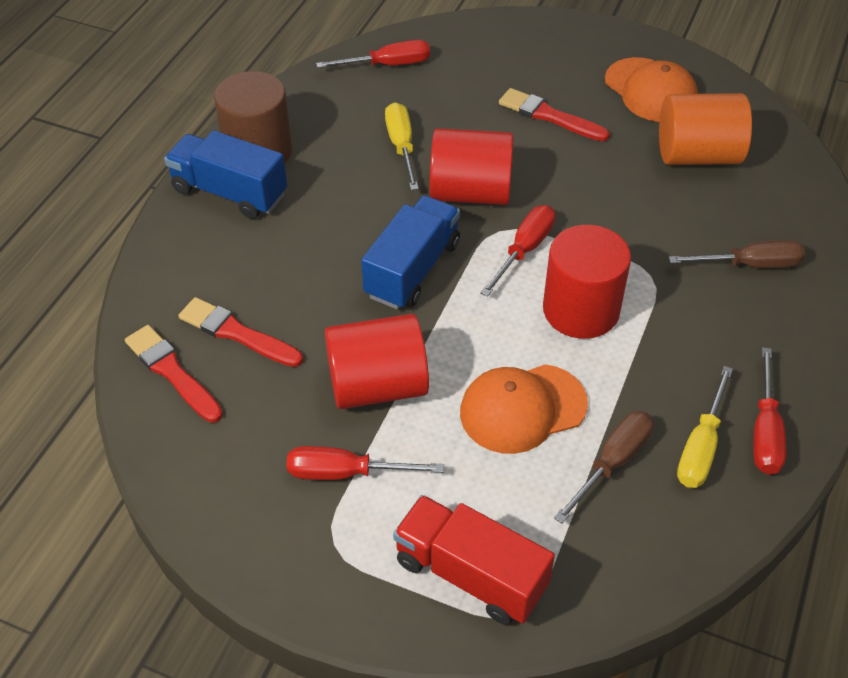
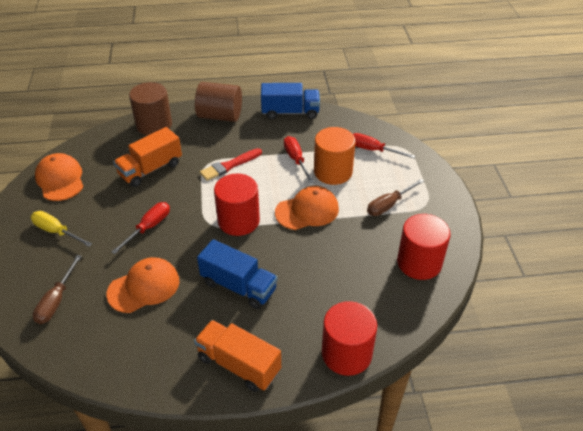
brown cylinder: [214,71,292,163] = 1 -> [129,82,172,136] [195,82,242,122] = 2
orange cap: [460,364,588,454] [605,57,698,122] = 2 -> [35,153,83,201] [106,257,179,313] [275,186,339,230] = 3
orange truck: none = 0 -> [114,127,182,187] [194,320,281,392] = 2
red brush: [125,325,223,423] [179,297,303,367] [499,88,610,141] = 3 -> [200,148,262,181] = 1
red screwdriver: [287,446,444,480] [316,39,430,68] [480,205,555,297] [753,347,787,474] = 4 -> [111,202,170,254] [284,136,314,183] [353,133,415,158] = 3
red truck: [393,495,555,625] = 1 -> none = 0
yellow screwdriver: [385,102,419,190] [677,366,733,488] = 2 -> [31,211,92,247] = 1

